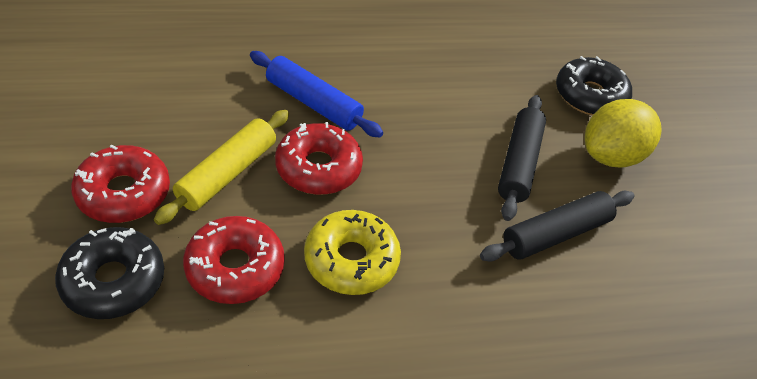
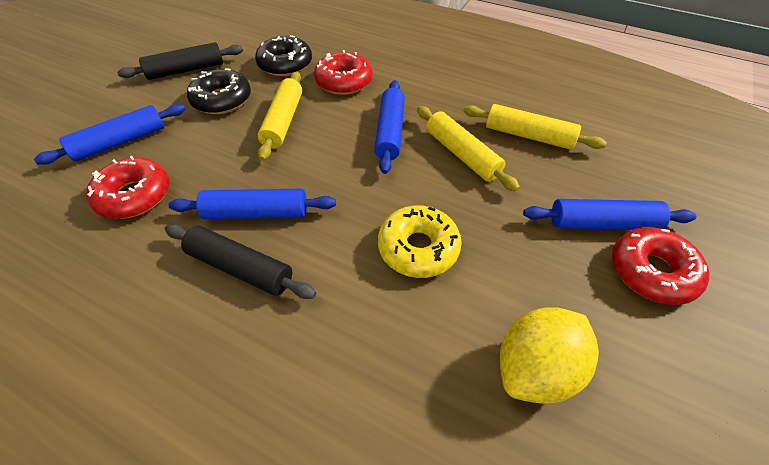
blue rolling pin: [250,51,383,137] = 1 -> [34,104,185,165] [168,189,336,219] [374,80,405,174] [523,199,697,230] = 4
yellow rolling pin: [154,110,289,225] = 1 -> [258,72,302,161] [417,106,520,192] [463,104,607,150] = 3

